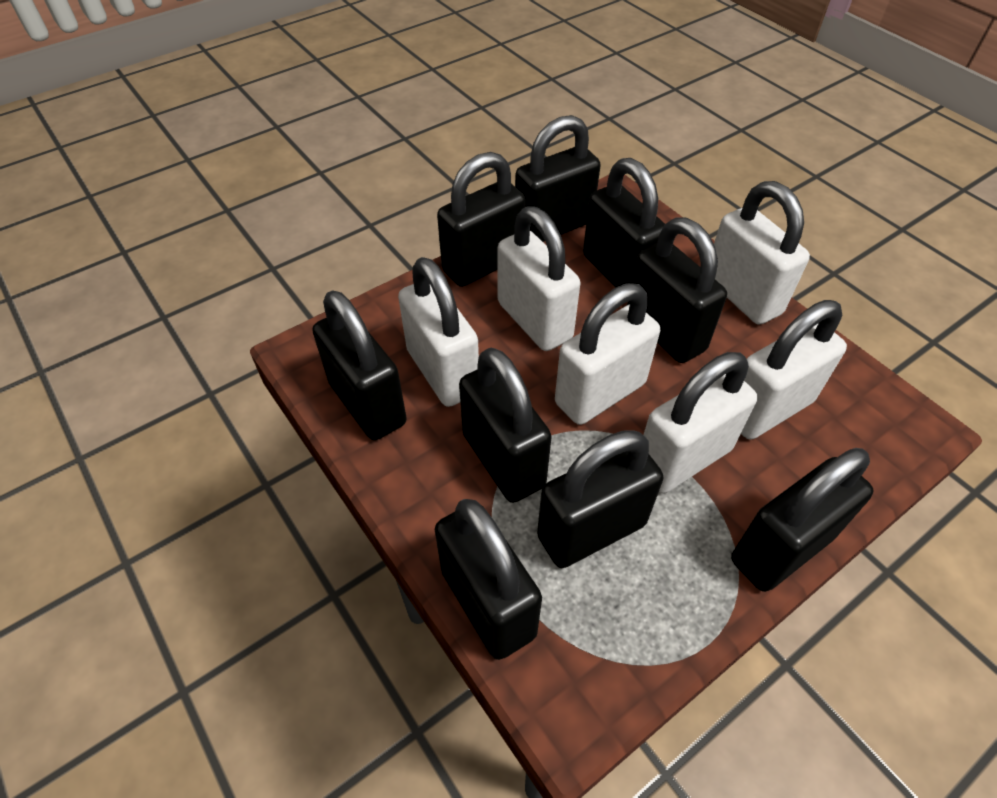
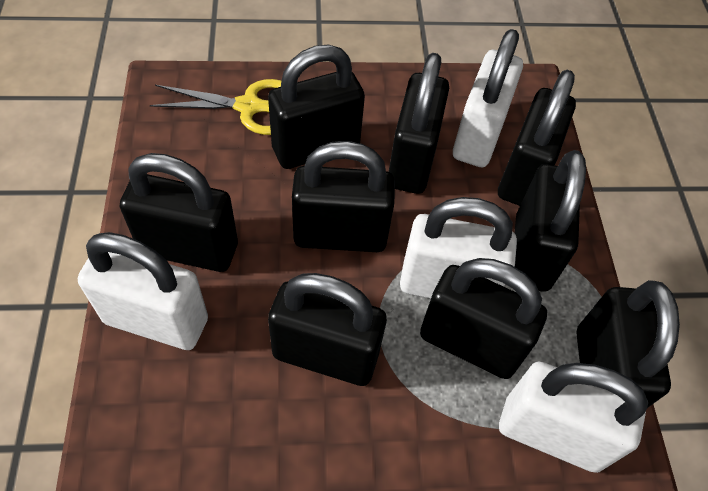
white padlock: [398,257,479,407] [498,207,580,351] [555,283,660,425] [644,352,758,493] [714,181,810,325] [741,300,847,440] = 6 -> [78,232,208,350] [400,197,517,299] [453,29,523,167] [499,361,648,473] = 4
yellow scissors: none = 0 -> [150,79,281,135] = 1

